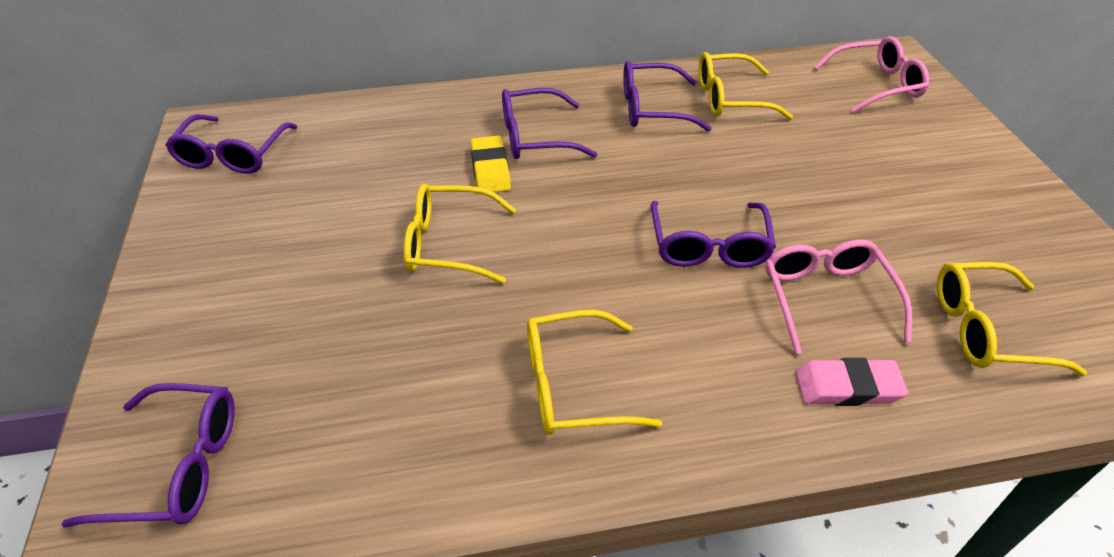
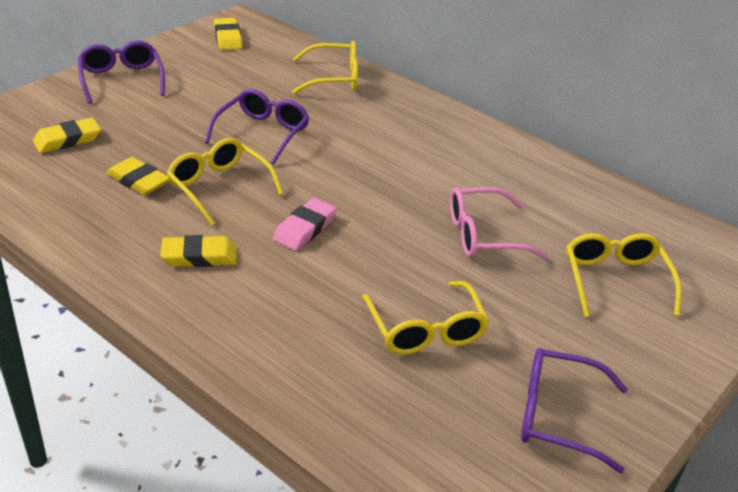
pink glasses: [766,239,912,354] [814,36,929,112] = 2 -> [450,187,548,260] = 1
purple glasses: [62,383,235,528] [165,114,297,174] [502,88,597,159] [623,61,712,132] [651,201,776,268] = 5 -> [78,41,165,104] [205,89,310,165] [521,348,628,473] = 3
yellow eraser: [470,135,511,192] = 1 -> [33,118,101,153] [106,157,169,195] [161,235,236,267] [214,18,243,50] = 4

